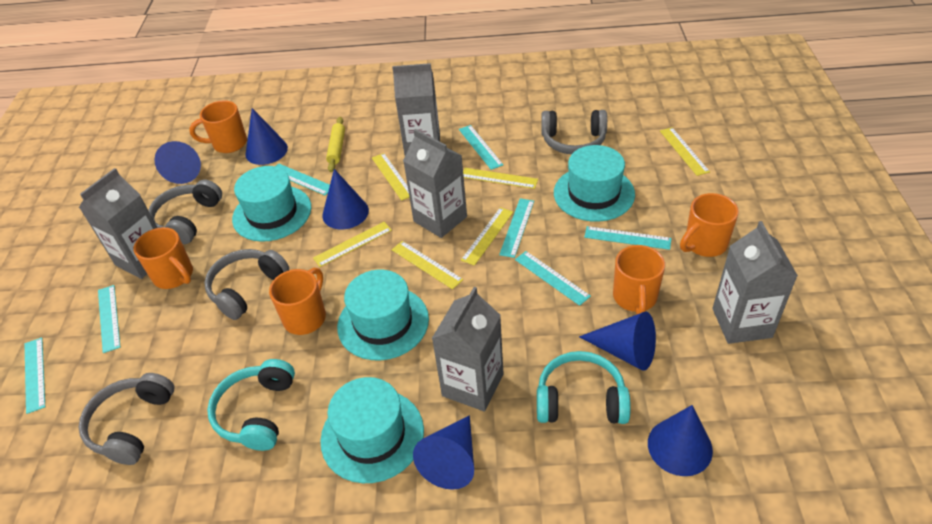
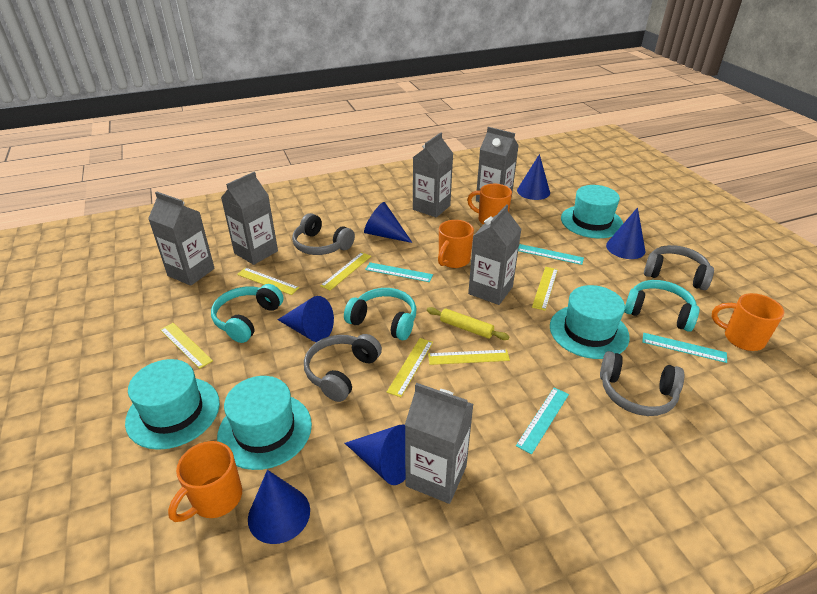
grey carton: [79,168,157,279] [392,63,440,155] [403,129,467,238] [432,287,504,412] [712,221,798,344] = 5 -> [148,192,215,286] [221,172,278,265] [405,383,474,504] [413,133,453,218] [468,204,521,305] [476,127,519,202] = 6
orange mug: [133,227,193,289] [189,100,247,153] [269,268,326,335] [613,245,665,314] [680,193,739,257] = 5 -> [168,441,242,522] [438,220,474,268] [467,184,512,225] [712,293,784,351] = 4
turquoise headphones: [207,359,295,451] [537,351,631,424] = 2 -> [211,284,284,343] [344,288,416,340] [624,280,700,332] = 3
turquoise ruler: [25,337,45,414] [98,285,120,353] [275,163,330,196] [459,125,503,170] [499,198,534,258] [515,251,591,306] [584,226,672,250] = 7 -> [365,262,433,282] [516,387,569,454] [518,244,584,265] [642,333,727,363] = 4

